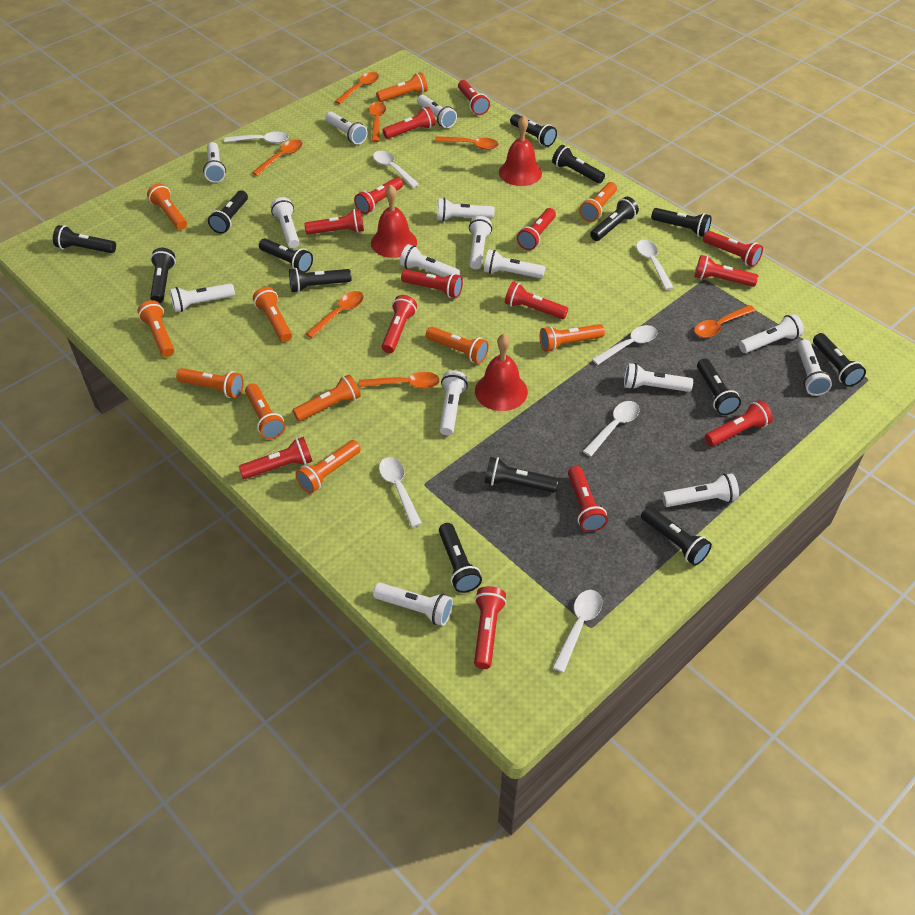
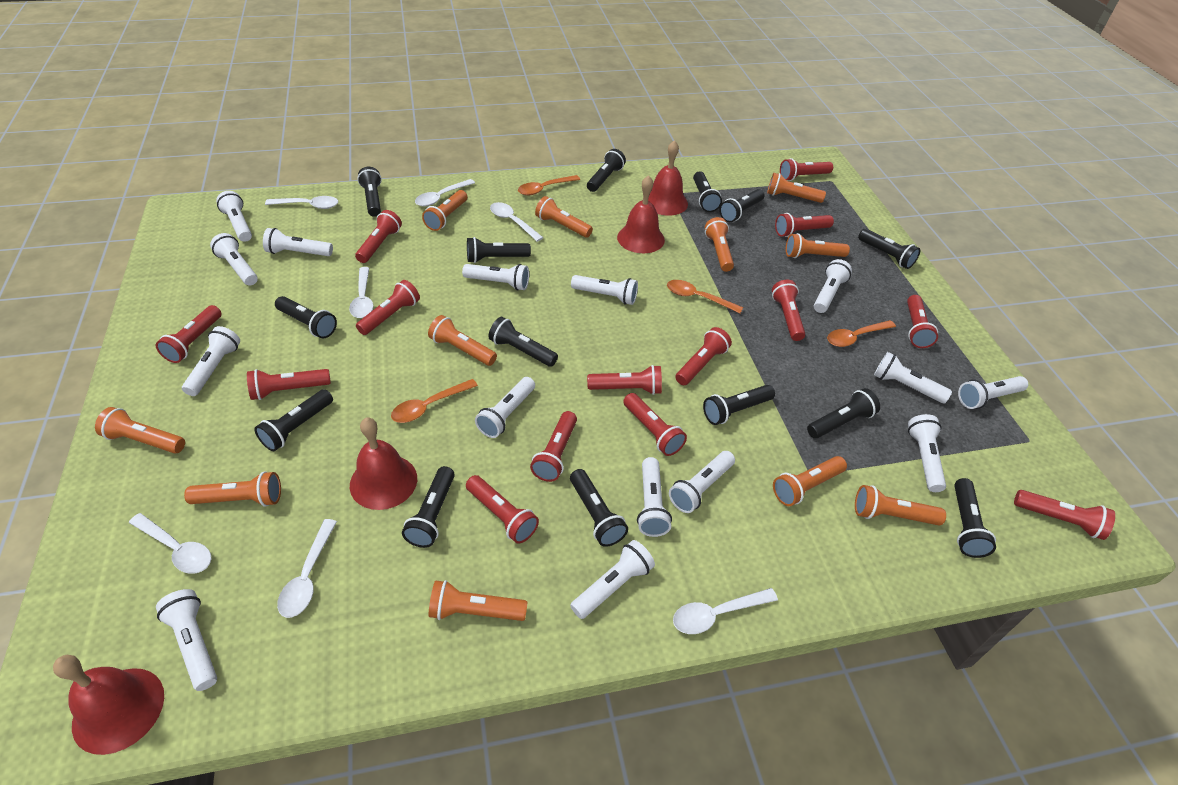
orange spoon: [252,140,303,176] [306,291,364,338] [335,72,379,104] [359,372,440,389] [369,102,386,142] [435,136,498,150] [694,305,756,338] = 7 -> [391,379,478,423] [518,175,580,196] [667,280,743,313] [827,320,896,347] = 4
red bell: [371,184,417,258] [475,334,528,411] [499,115,542,186] = 3 -> [53,655,164,755] [350,418,417,510] [617,175,665,253] [648,140,688,216] = 4

